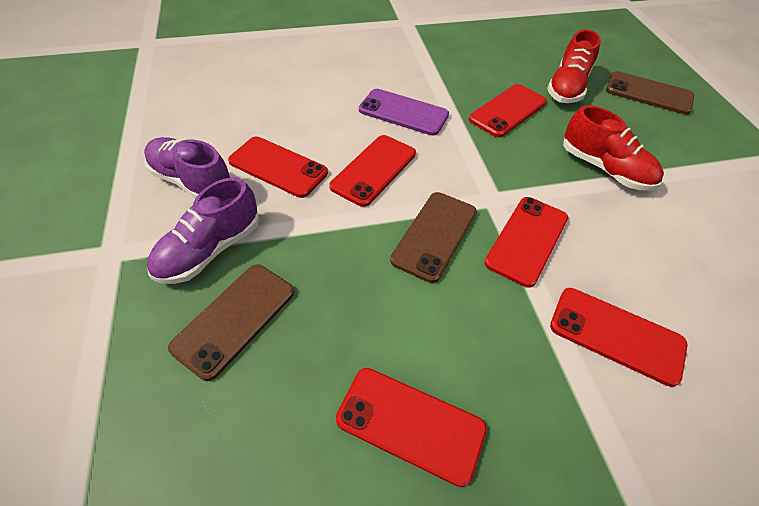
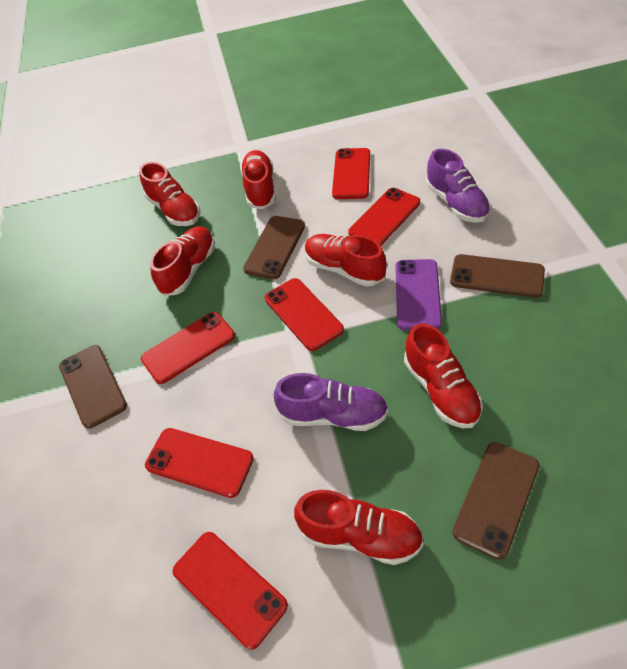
brown phone: [168,265,294,381] [390,192,477,283] [606,71,694,115] = 3 -> [59,345,127,429] [243,216,305,279] [450,254,545,298] [453,442,540,560] = 4
red shoe: [547,29,601,103] [563,105,664,191] = 2 -> [139,162,200,226] [150,227,215,296] [240,150,276,209] [294,490,424,565] [305,234,387,286] [404,324,483,428] = 6

